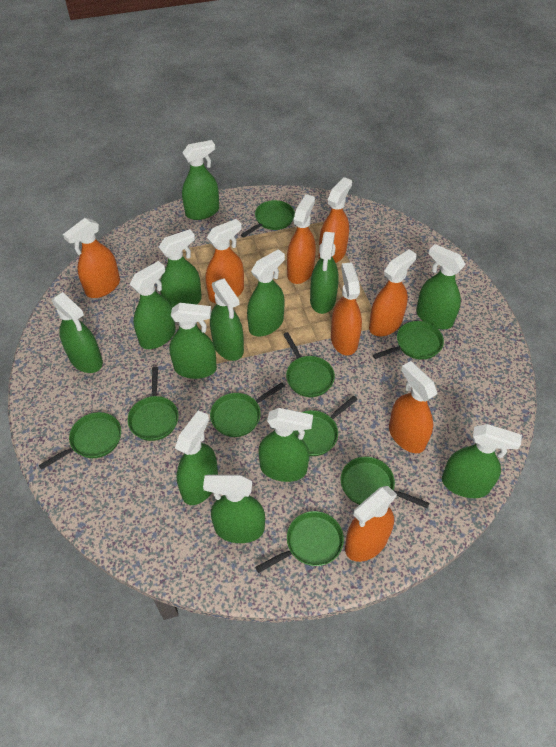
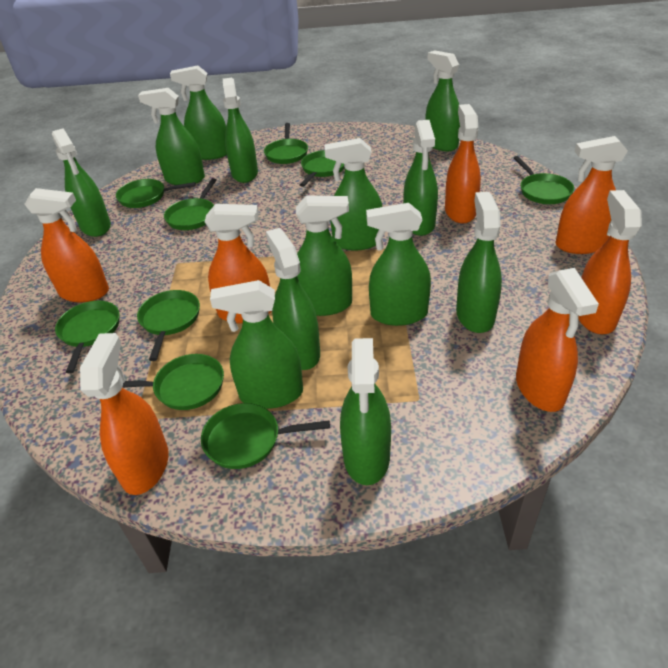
orange spray bottle: [63,218,120,298] [206,219,244,303] [287,194,316,284] [319,177,352,263] [331,263,362,355] [345,486,397,562] [369,249,417,336] [389,361,437,453] = 8 -> [24,188,109,302] [80,333,168,495] [205,204,271,323] [445,104,481,224] [516,268,599,412] [555,136,628,254] [579,190,642,334] = 7

